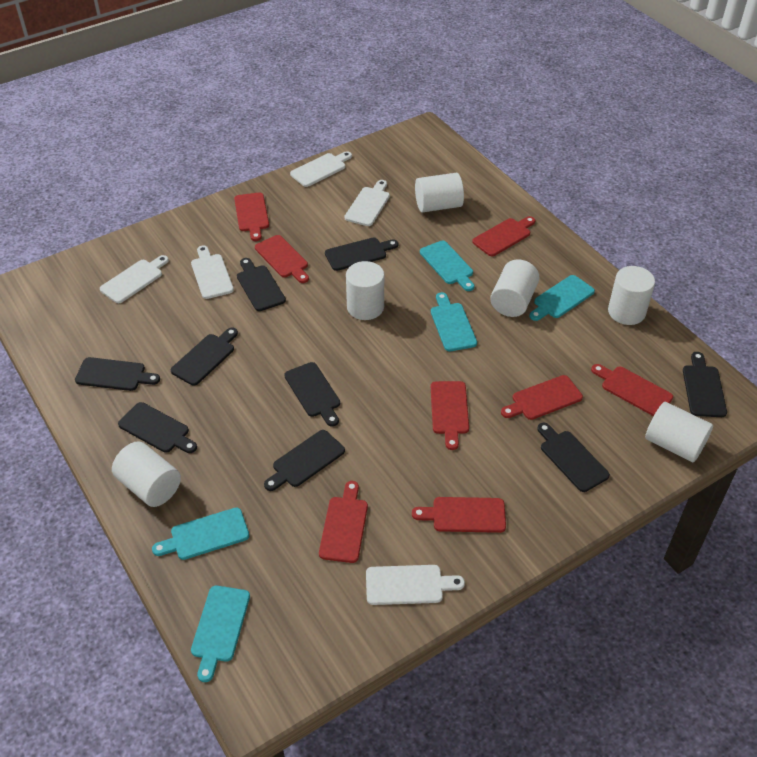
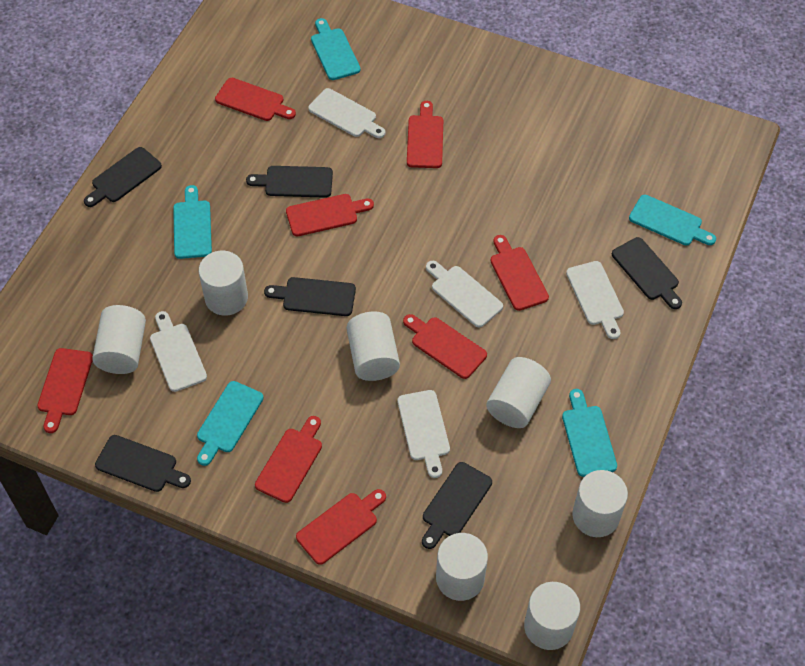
black cutting board: [75,357,160,391] [118,402,197,453] [171,328,238,386] [237,258,286,311] [264,430,345,491] [284,362,340,427] [325,237,399,271] [537,423,610,492] [683,352,727,417] = 9 -> [84,147,162,207] [95,435,191,492] [246,166,333,198] [264,277,356,316] [422,462,492,549] [612,237,682,309] = 6
white cylinder: [112,441,181,507] [346,261,384,320] [415,173,464,212] [490,259,540,317] [608,266,655,325] [645,402,713,462] = 6 -> [92,305,146,374] [199,250,248,316] [347,311,400,381] [436,533,488,601] [486,357,551,428] [524,582,580,650] [572,470,628,537] = 7

